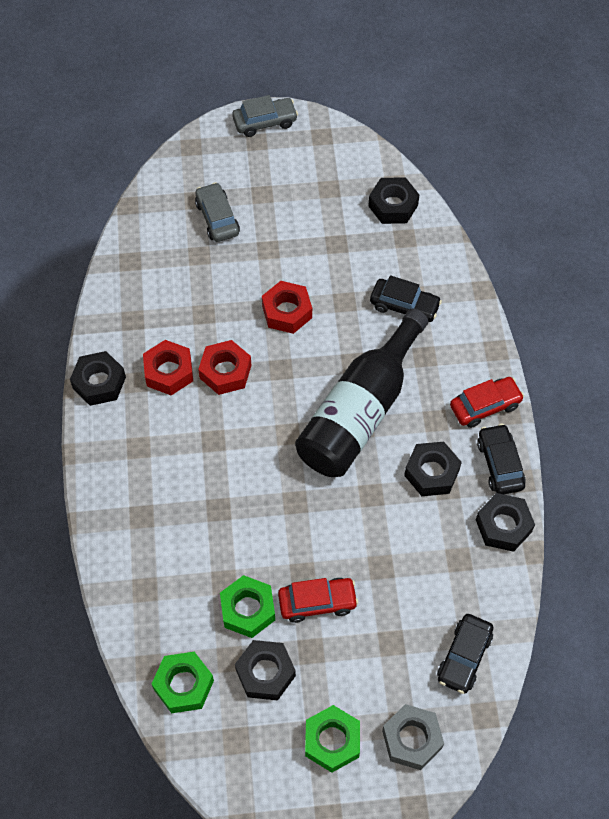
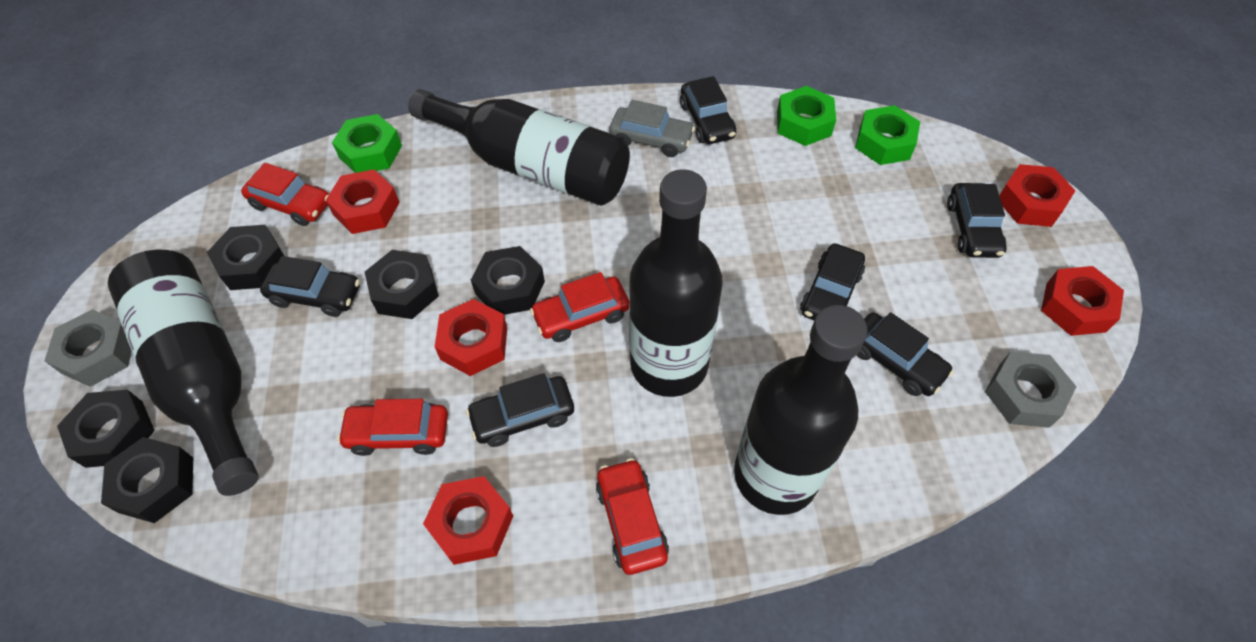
black bottle: [295,309,428,477] = 1 -> [108,250,259,496] [408,89,630,206] [629,169,722,397] [734,305,868,515] = 4
black car: [370,275,442,322] [437,614,493,694] [477,424,526,494] = 3 -> [260,256,360,317] [466,373,574,447] [680,76,737,144] [800,243,865,320] [856,312,954,396] [947,183,1007,258] = 6
grey car: [195,182,240,242] [232,95,298,137] = 2 -> [609,100,695,157] = 1
grey nut: [382,704,444,770] = 1 -> [44,309,132,387] [985,352,1077,428] = 2
red car: [278,578,358,623] [450,377,524,428] = 2 -> [241,163,329,226] [337,399,448,456] [530,272,629,342] [596,458,669,575] = 4
red nut: [143,340,193,395] [198,340,251,395] [262,281,312,334] = 3 -> [326,169,400,234] [423,476,513,565] [435,299,507,376] [999,164,1076,227] [1041,266,1124,336] = 5

